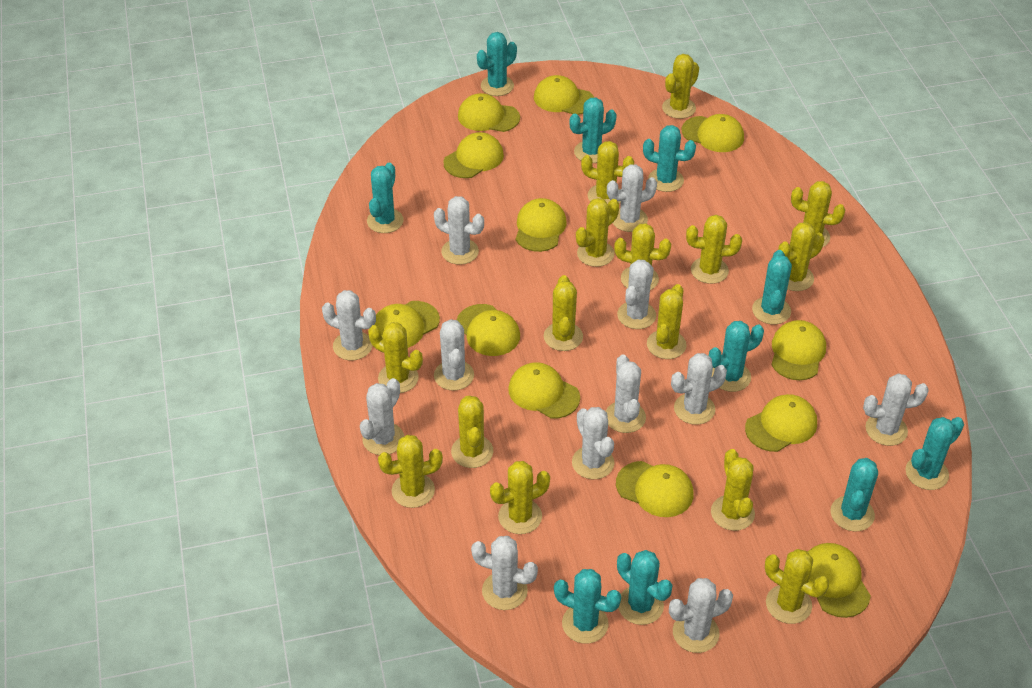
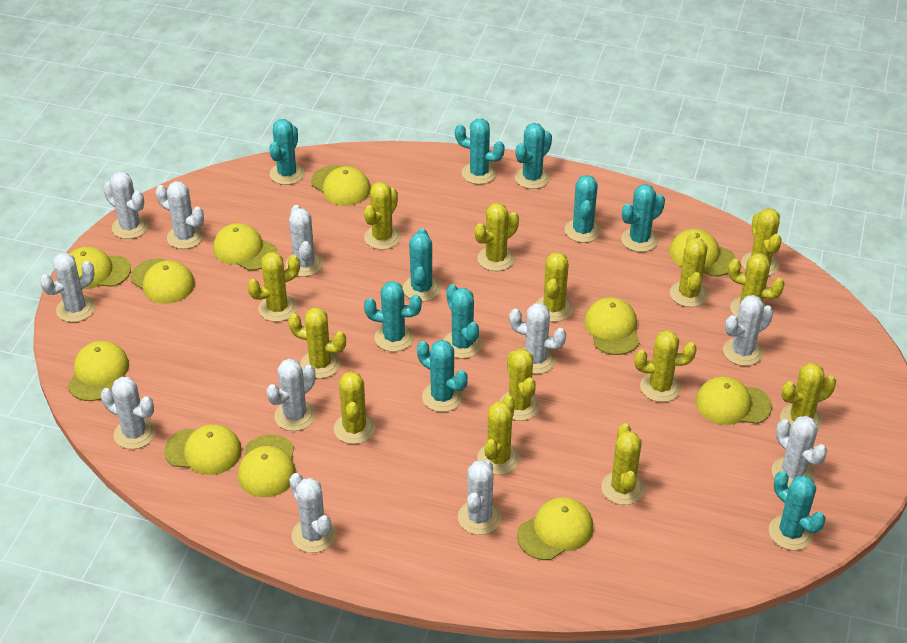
white cactus: [322,290,376,360] [360,378,404,455] [434,196,484,265] [434,319,474,391] [471,536,538,610] [572,407,615,479] [606,354,646,433] [607,164,657,232] [617,260,656,329] [669,578,733,653] [671,353,727,425] [863,373,929,446] = 12 -> [40,252,95,322] [101,377,156,449] [103,172,149,239] [156,181,204,249] [266,358,316,431] [286,205,323,277] [289,473,336,553] [458,460,502,535] [509,303,566,374] [723,295,773,366] [772,416,827,488] = 11
yellow cactus: [368,322,423,393] [378,435,443,508] [451,396,493,468] [490,461,550,534] [544,275,583,351] [576,198,619,267] [581,141,634,204] [614,223,671,290] [647,284,687,359] [662,54,699,119] [686,215,742,284] [711,449,755,531] [765,549,829,624] [778,222,824,291] [791,181,845,247] = 15 -> [247,252,300,322] [288,307,346,379] [334,371,375,444] [364,182,401,250] [475,203,519,271] [477,396,520,475] [499,349,540,421] [536,252,573,322] [601,423,644,505] [634,330,697,402] [670,234,708,307] [728,253,785,318] [741,208,782,276] [780,363,836,430] = 14
yellow cap: [374,301,440,348] [444,132,504,178] [457,304,520,356] [458,93,520,132] [508,362,580,419] [516,198,567,252] [534,75,594,115] [616,461,693,517] [682,114,744,152] [745,394,817,452] [771,320,826,380] [808,543,871,618] = 12 -> [68,341,129,401] [70,247,131,289] [130,258,195,304] [164,424,242,475] [213,223,277,271] [238,434,296,497] [311,165,371,206] [517,497,593,560] [584,297,640,355] [669,229,736,277] [695,376,772,425] = 11

